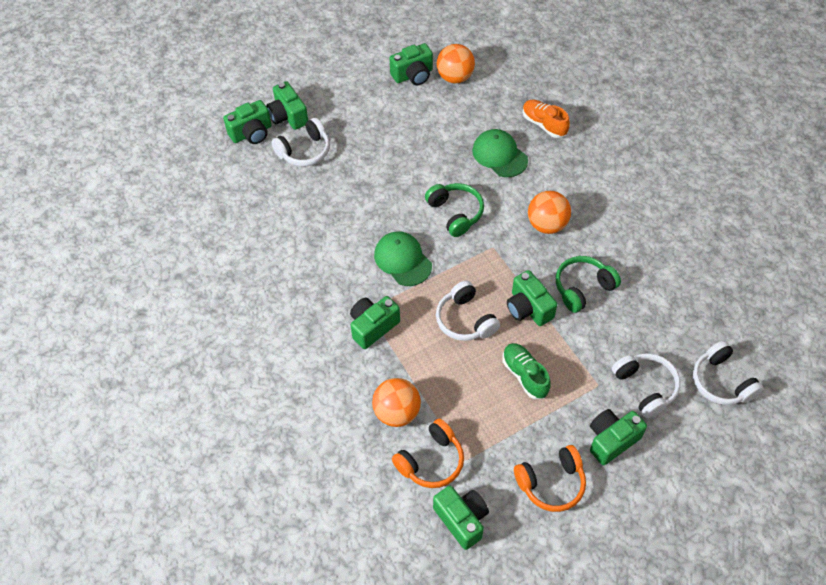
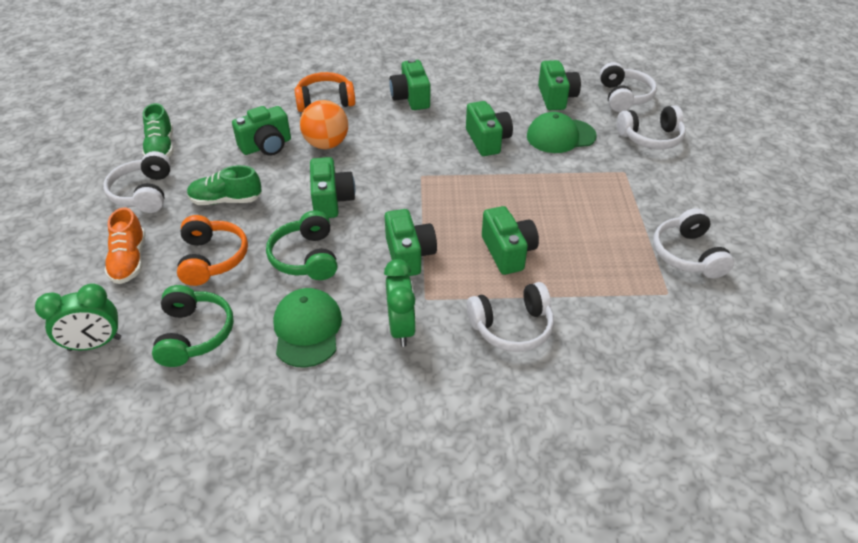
green clock: none = 0 -> [35,284,121,351] [384,259,416,347] = 2
green shoe: [502,343,551,399] = 1 -> [142,103,174,158] [187,165,262,205] = 2
orange ball: [372,378,421,427] [436,44,475,83] [528,191,571,234] = 3 -> [300,100,348,149] = 1
white headphones: [271,118,330,166] [436,280,500,341] [612,353,680,418] [693,340,764,405] = 4 -> [103,151,171,213] [467,282,554,352] [600,62,657,112] [617,105,686,150] [653,208,734,278] = 5

